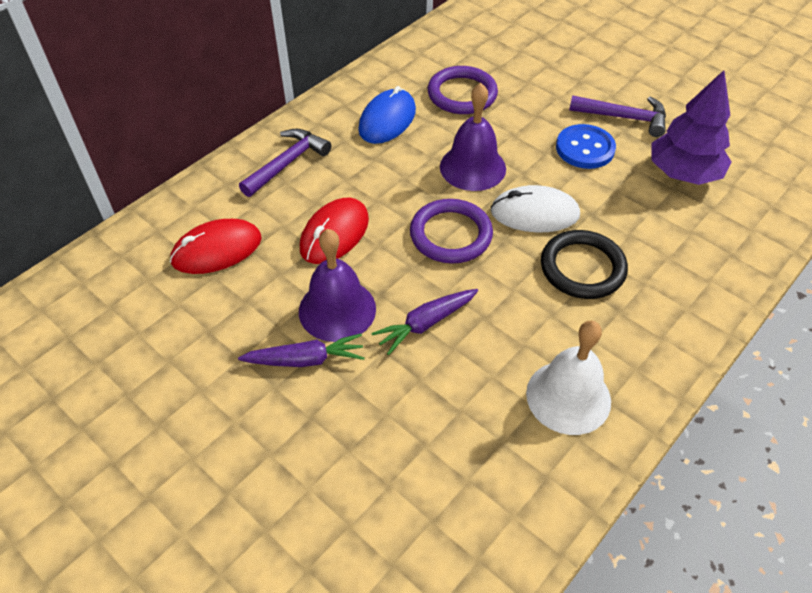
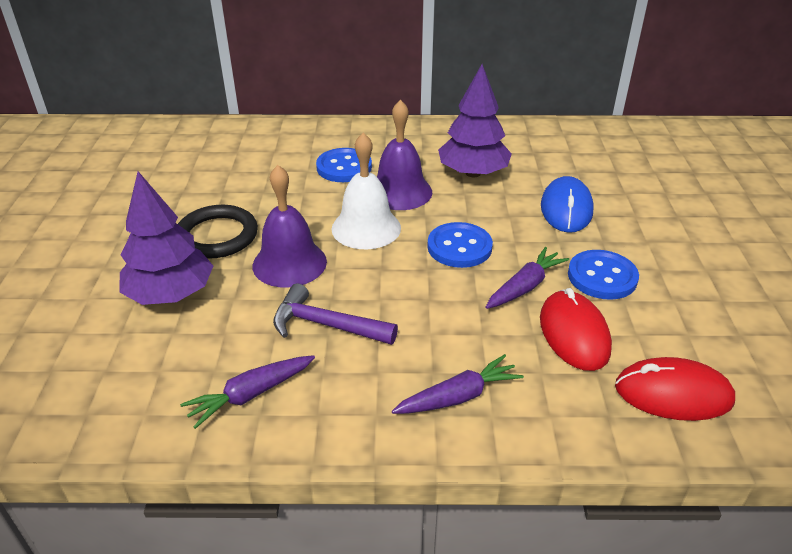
blue button: [556,124,616,169] = 1 -> [316,148,372,182] [427,222,493,268] [568,250,639,300] = 3
purple carrot: [238,334,365,367] [371,289,478,355] = 2 -> [180,355,315,429] [392,354,524,414] [485,247,569,309] = 3
purple hammer: [239,129,331,197] [569,95,666,137] = 2 -> [273,283,398,345] = 1
purple ring: [410,199,493,264] [428,66,498,114] = 2 -> none = 0
purple tree: [652,70,732,185] = 1 -> [120,171,213,305] [438,64,512,177] = 2
white mouse: [491,185,580,232] = 1 -> none = 0

